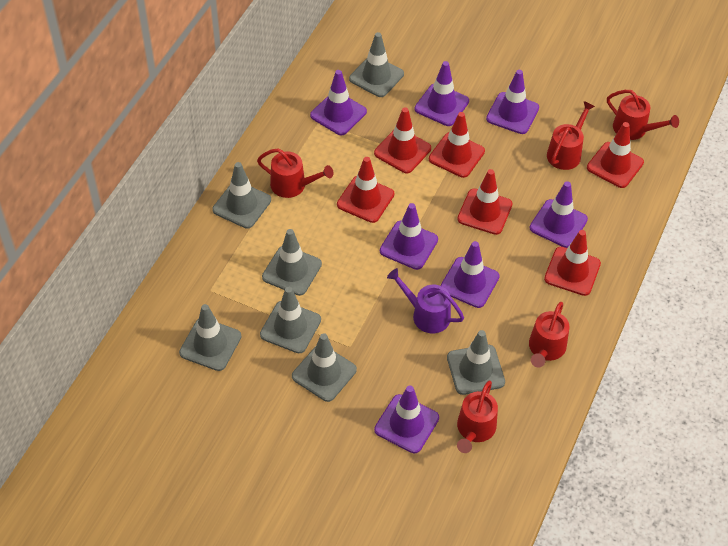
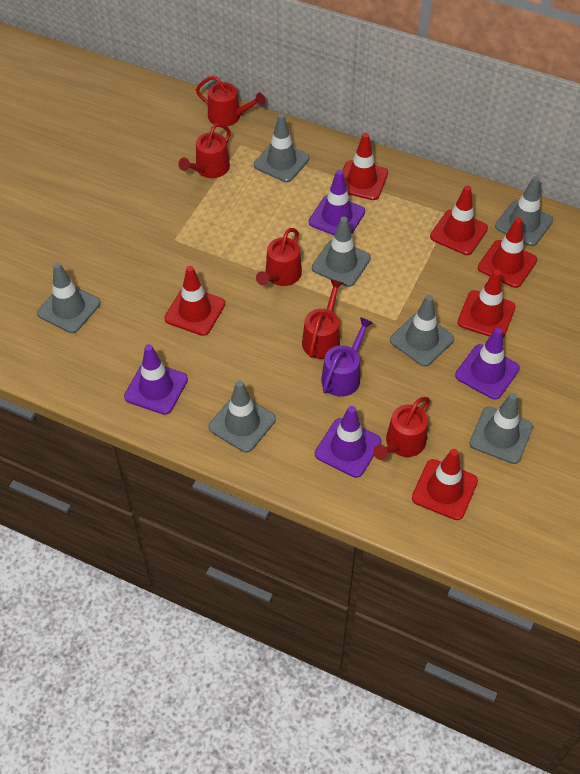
purple traffic cone: [310,70,367,135] [374,385,439,453] [380,203,438,270] [415,61,469,126] [440,241,499,308] [486,70,539,134] [529,181,588,248] = 7 -> [124,344,188,415] [309,170,365,235] [315,406,382,478] [455,328,520,399] = 4

